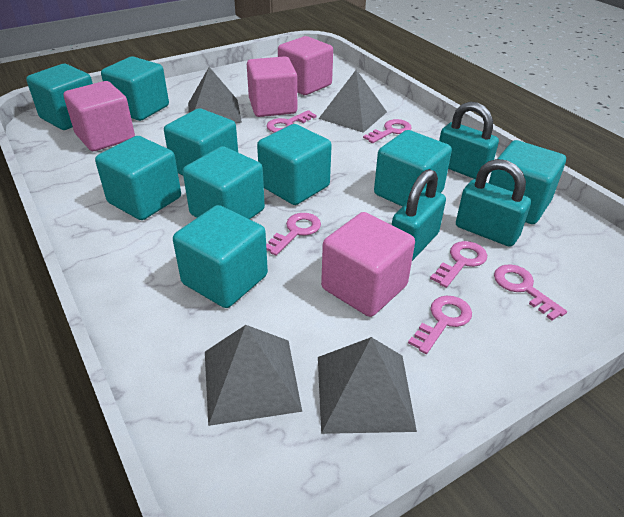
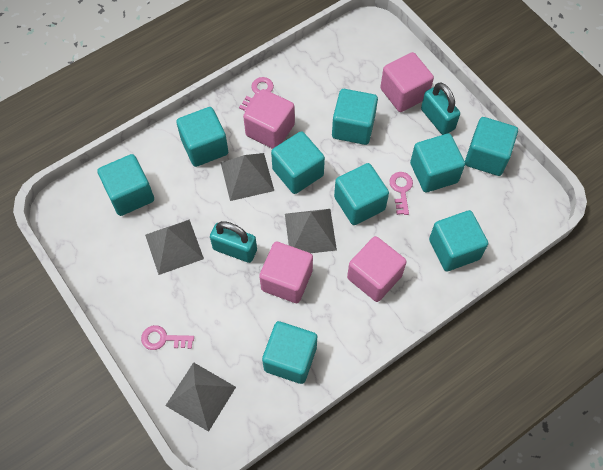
pink key: [266,213,321,256] [267,110,317,133] [363,119,411,143] [408,296,472,354] [430,241,487,288] [494,264,567,321] = 6 -> [141,325,194,350] [239,77,274,112] [389,172,413,215] = 3
turquoise padlock: [392,169,446,261] [439,102,499,179] [456,159,531,247] = 3 -> [210,221,257,263] [421,82,460,135] = 2

